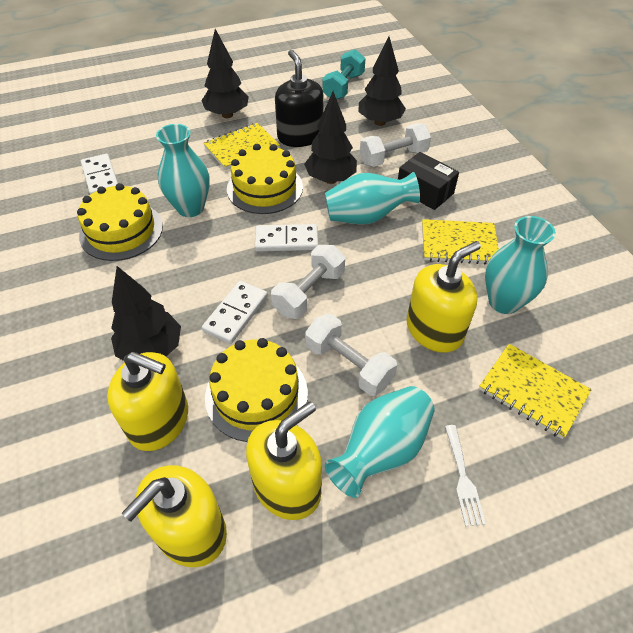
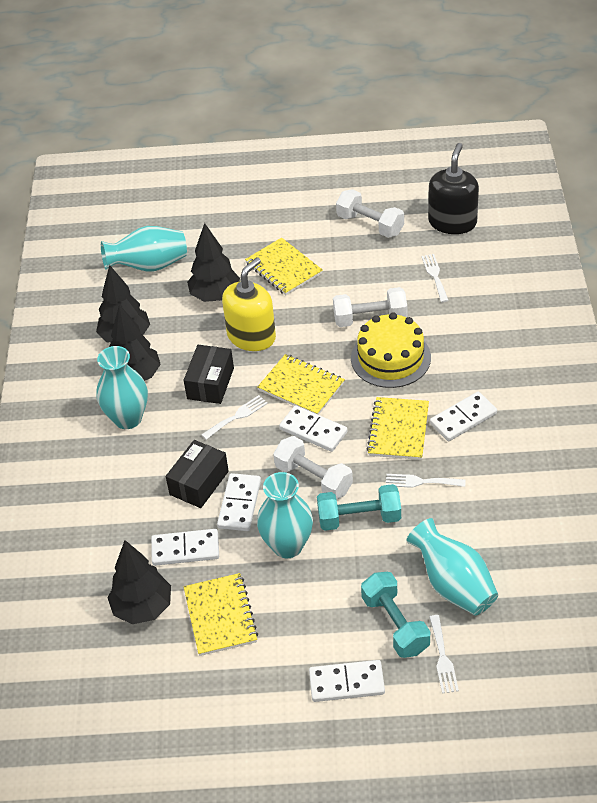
black box: [398,152,459,210] = 1 -> [166,440,229,508] [184,345,234,404] = 2
turquoise dumbbell: [322,49,366,99] = 1 -> [317,484,401,531] [361,572,430,658] = 2
white domino: [81,154,118,195] [202,281,268,344] [255,224,318,252] = 3 -> [151,529,219,566] [217,473,261,531] [279,405,348,452] [309,660,385,702] [430,392,497,441] = 5
white fork: [445,425,486,527] = 1 -> [201,395,268,440] [386,474,466,488] [421,254,449,302] [429,615,459,694] = 4
yellow cake: [77,183,163,261] [205,338,308,442] [227,144,303,214] = 3 -> [351,312,431,388] = 1
yellow notebook: [203,123,280,170] [422,219,499,264] [479,344,592,439] = 3 -> [184,573,258,656] [245,238,323,295] [257,354,345,415] [367,397,429,460] = 4
yellow soap dispenser: [107,352,188,451] [122,465,227,567] [246,402,322,520] [406,241,481,353] = 4 -> [222,257,276,351] = 1

